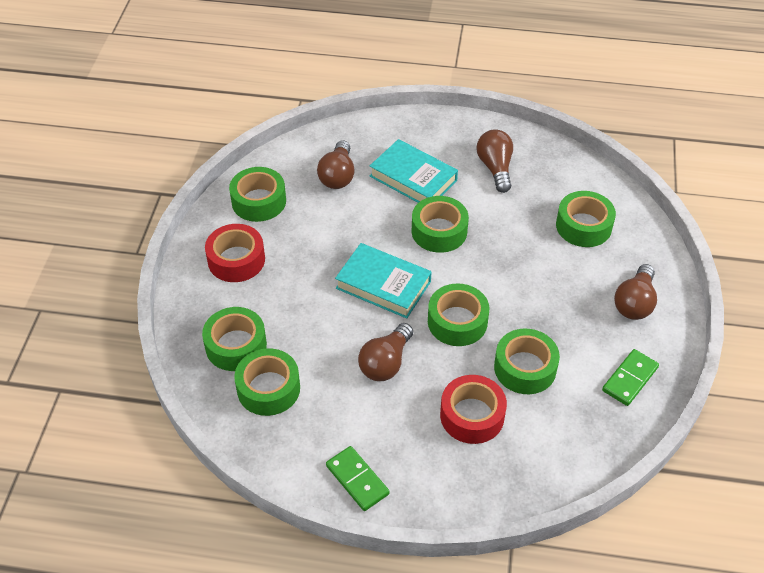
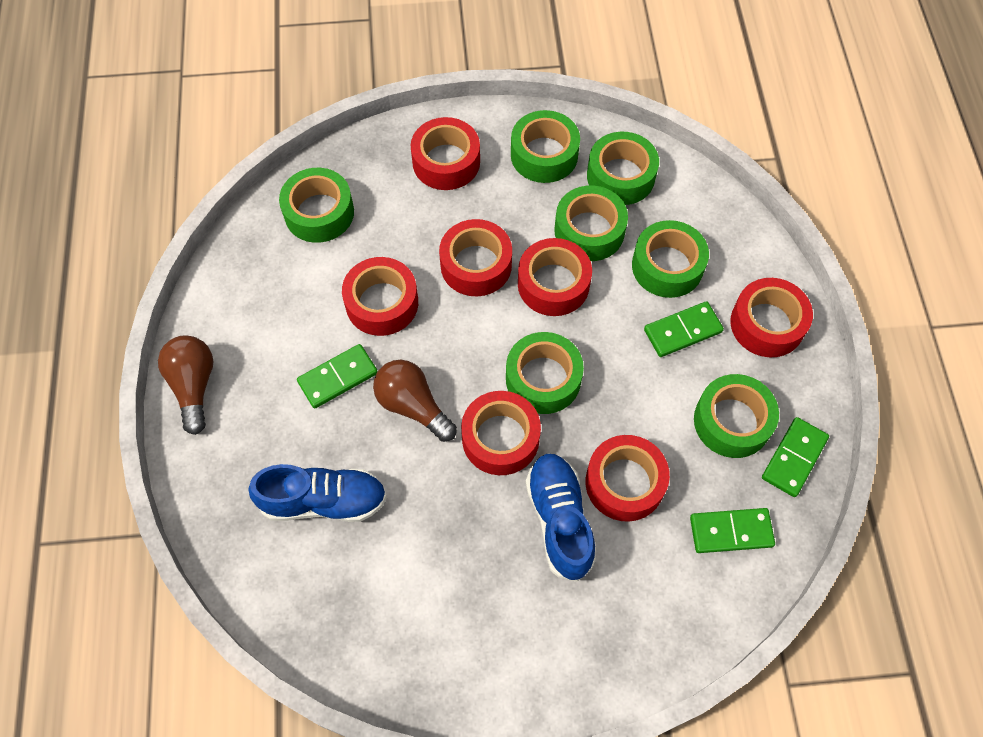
blue shoe: none = 0 -> [248,464,387,522] [526,453,596,582] = 2
brown light bulb: [317,140,355,189] [358,323,413,381] [477,129,513,193] [614,264,657,320] = 4 -> [158,335,213,435] [373,360,457,442] = 2
green domino: [326,446,390,511] [602,349,659,406] = 2 -> [297,344,378,409] [644,301,724,357] [690,508,775,553] [762,417,829,497] = 4
red tape: [205,224,265,282] [440,375,507,444] = 2 -> [342,257,418,336] [411,117,480,190] [439,219,512,296] [461,391,541,475] [518,238,592,316] [586,435,670,522] [730,278,813,357] = 7
turquoise book: [335,243,432,318] [370,139,458,203] = 2 -> none = 0

